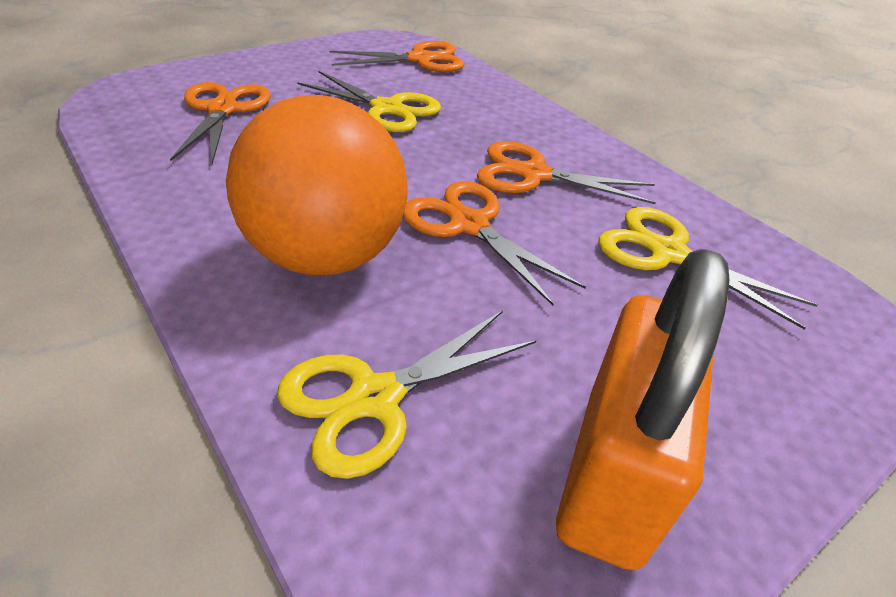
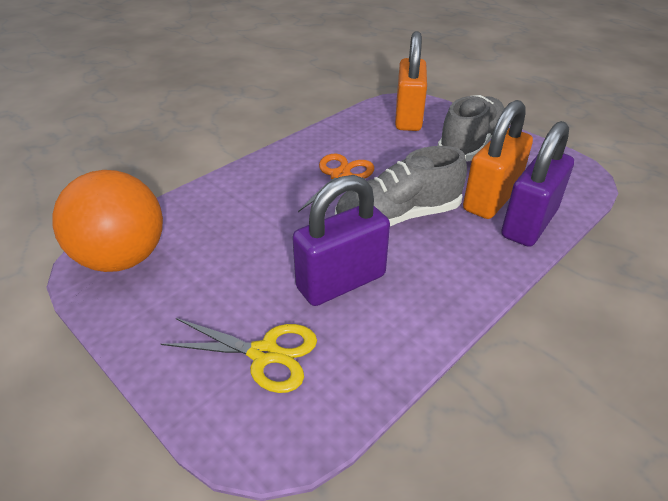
grey shoe: none = 0 -> [335,146,467,226] [438,95,505,161] = 2
orange padlock: [556,249,729,570] = 1 -> [395,31,427,131] [463,100,533,219] = 2
orange scissors: [170,82,271,164] [329,41,464,72] [403,181,586,306] [477,141,656,204] = 4 -> [298,154,374,212] = 1
purple padlock: none = 0 -> [292,175,390,306] [501,121,574,247] = 2
yellow scissors: [277,310,536,479] [297,71,441,132] [598,207,818,330] = 3 -> [161,318,317,393] = 1

